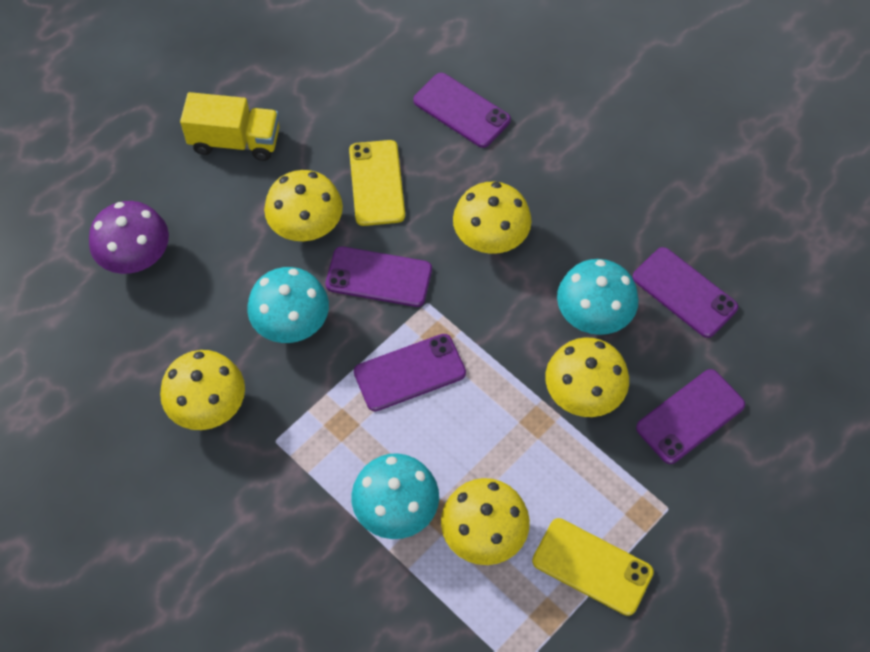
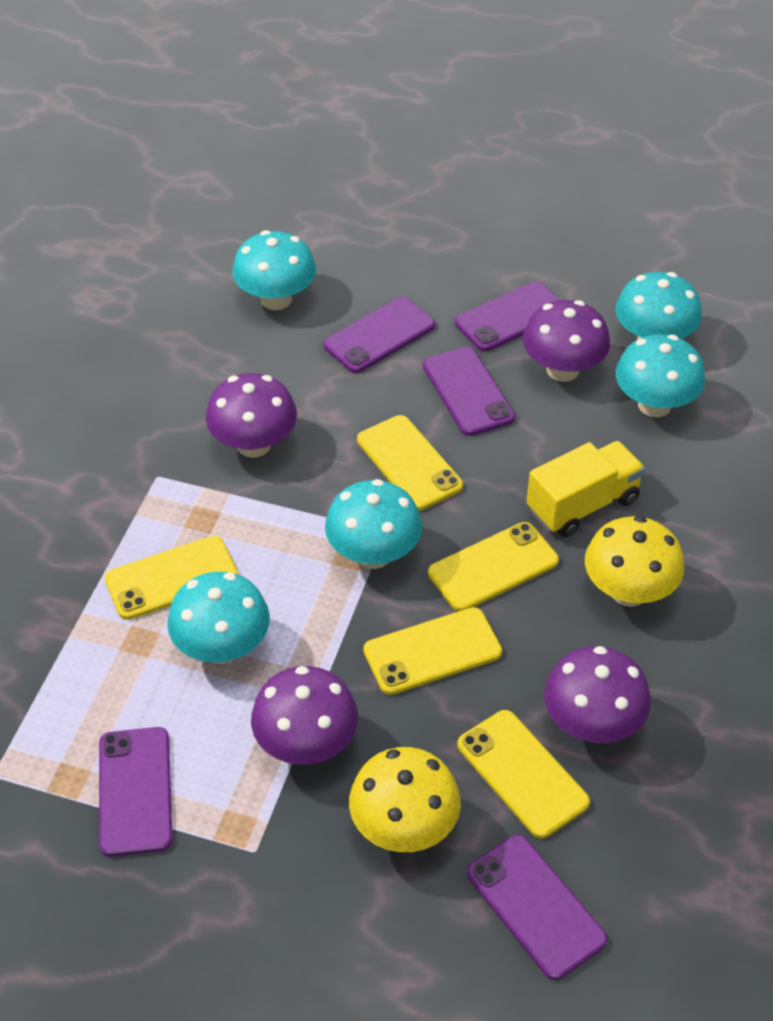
purple mushroom: [89,201,169,274] = 1 -> [206,373,297,458] [251,666,358,765] [523,300,610,382] [544,646,651,743] = 4
turquoise mushroom: [247,267,329,343] [351,453,439,539] [557,259,638,335] = 3 -> [167,572,270,664] [233,230,316,310] [325,479,422,569] [616,272,702,340] [616,334,705,417] = 5
yellow mushroom: [160,350,245,430] [264,170,343,241] [441,478,530,565] [453,182,532,254] [545,337,629,417] = 5 -> [349,747,461,852] [585,516,684,607] = 2
yellow phone: [349,140,405,226] [532,518,654,616] = 2 -> [104,536,238,620] [357,415,463,510] [363,607,502,695] [428,522,559,611] [457,710,590,838] = 5

